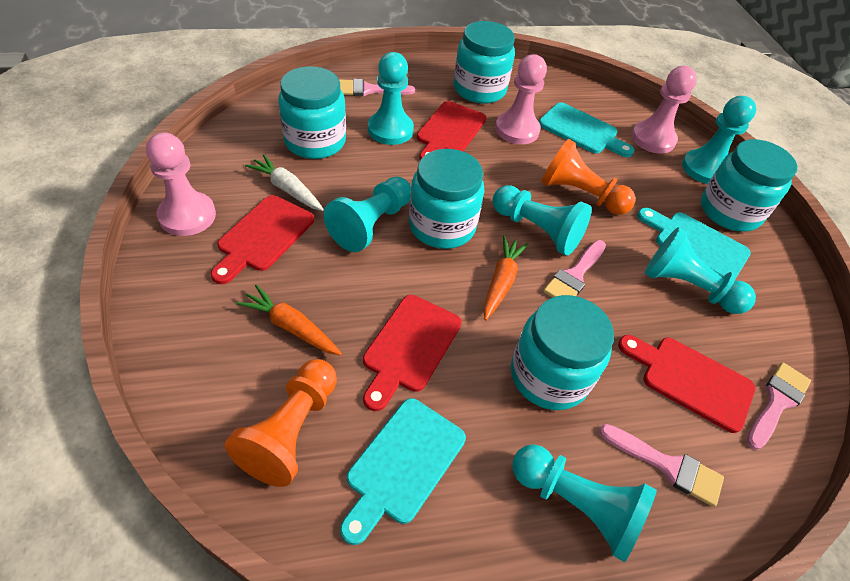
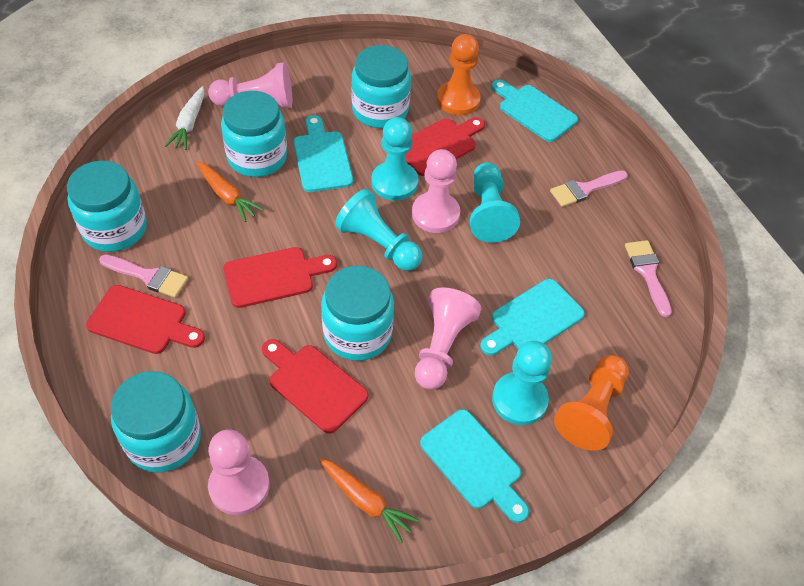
pink brush: [339,79,415,96] [543,240,606,297] [599,424,724,507] [746,362,811,450] = 4 -> [99,254,188,298] [550,170,628,207] [625,240,672,317] = 3
pink pawn: [146,133,216,236] [495,54,547,144] [631,66,697,153] = 3 -> [208,62,292,109] [208,429,270,515] [412,149,460,233] [415,287,481,390] = 4
turquoise cutting board: [340,398,466,545] [539,102,634,157] [637,208,751,278] = 3 -> [294,115,353,192] [420,409,529,523] [480,279,585,356] [491,79,578,142] = 4
turquoise pawn: [324,177,411,252] [368,52,414,145] [493,185,592,256] [512,444,657,562] [644,227,756,314] [682,96,756,184] = 6 -> [335,189,422,271] [371,117,418,201] [470,163,520,243] [492,341,552,425] = 4

